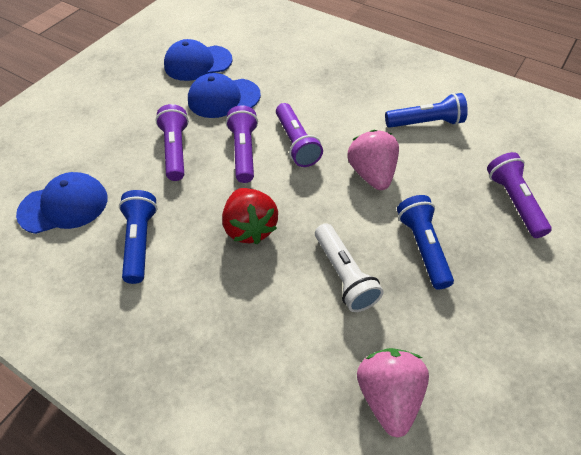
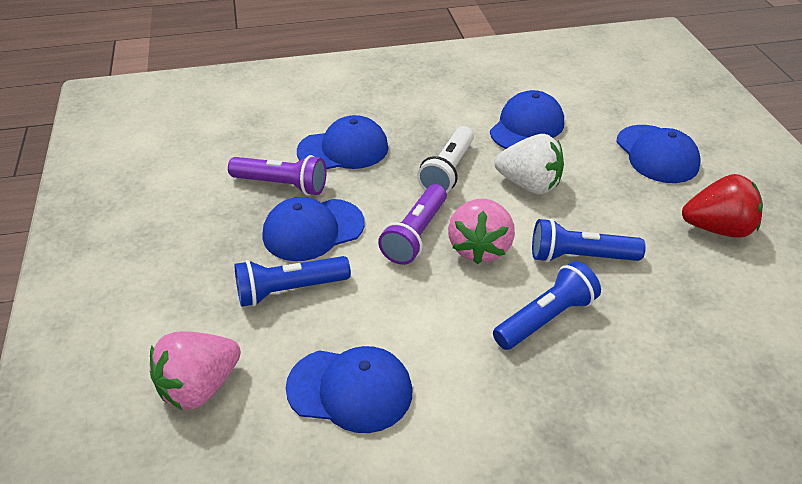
blue cap: [16,172,108,234] [164,39,233,81] [188,73,261,118] = 3 -> [263,197,365,261] [286,346,413,433] [297,115,388,169] [490,90,564,149] [616,125,701,183] = 5
purple flashlight: [155,104,189,181] [226,105,258,183] [276,103,323,167] [487,152,552,238] = 4 -> [228,155,327,196] [378,184,447,265] = 2
white strawberry: none = 0 -> [494,134,564,194] = 1

